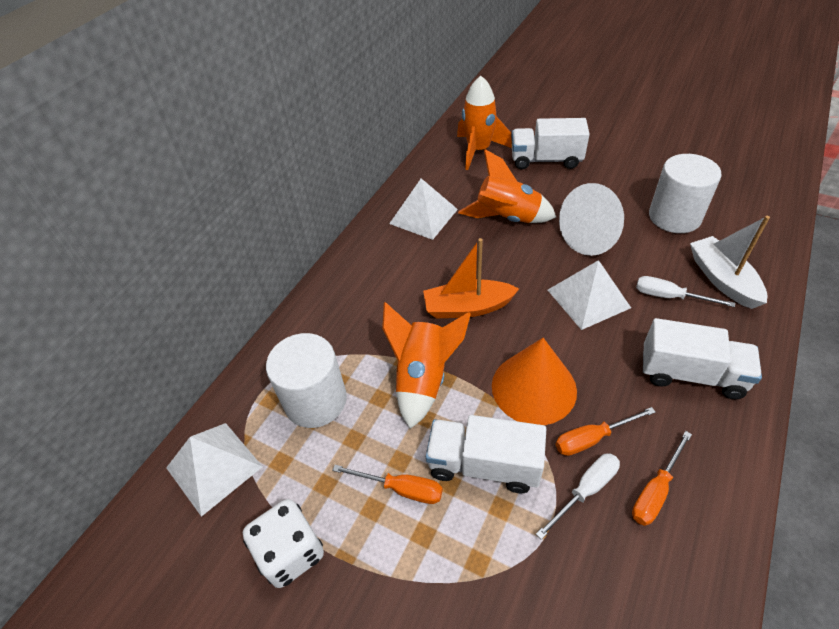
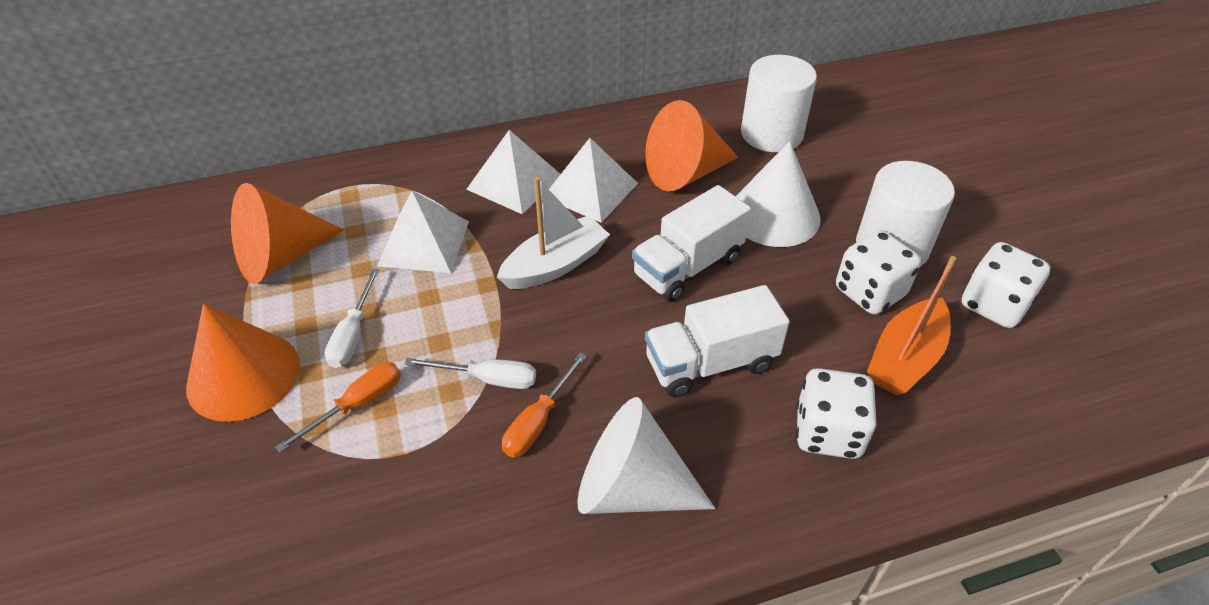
orange cone: [492,338,577,425] = 1 -> [186,303,300,422] [231,183,344,284] [645,100,738,191] = 3
orange rocket: [382,302,471,429] [457,76,512,170] [458,149,556,223] = 3 -> none = 0
orange screwdriver: [332,465,443,504] [555,407,656,456] [632,431,692,526] = 3 -> [275,362,401,453] [502,352,587,457] = 2
white cone: [559,183,624,256] = 1 -> [577,397,715,514] [736,141,821,247] = 2
white dice: [243,499,324,588] = 1 -> [796,368,877,459] [836,230,921,315] [961,242,1050,328] = 3
white truck: [426,415,546,493] [512,118,590,169] [643,318,762,399] = 3 -> [632,185,751,302] [645,285,790,397] = 2

